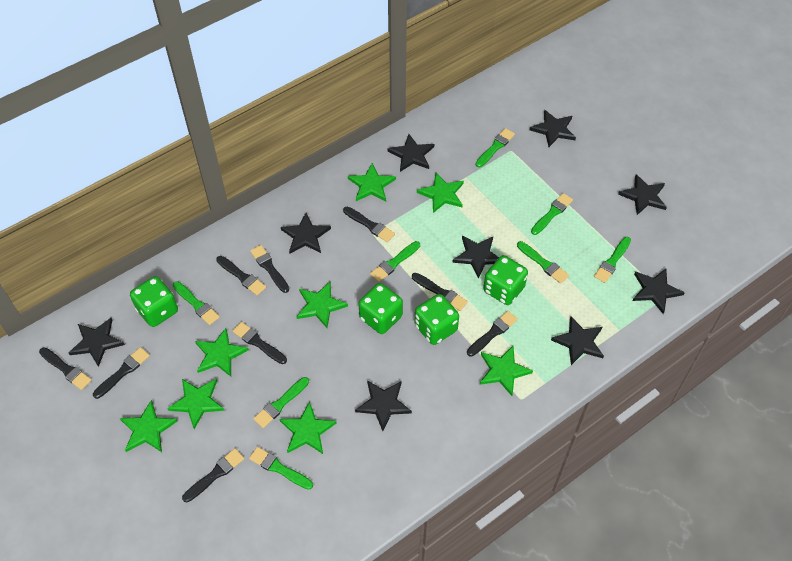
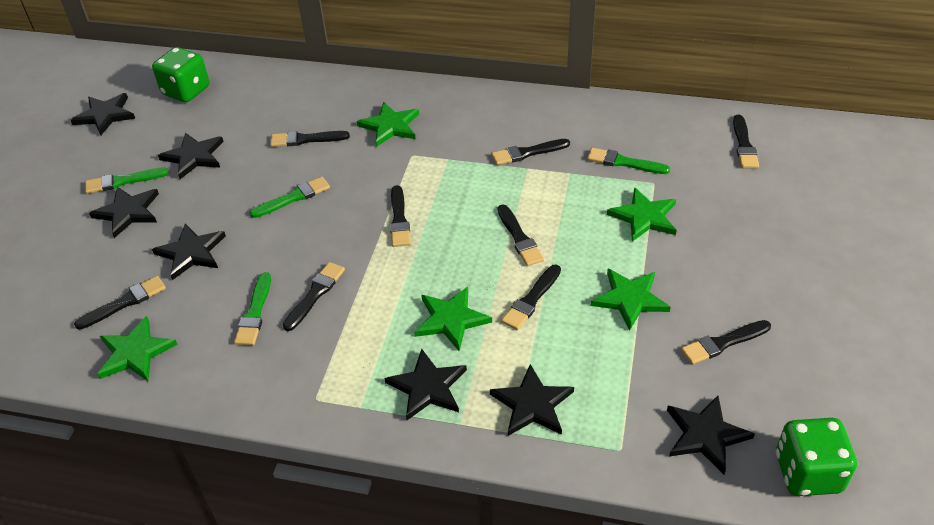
black star: [69,318,125,367] [281,213,331,254] [355,380,412,431] [388,134,434,172] [452,236,499,279] [530,110,576,147] [551,317,604,365] [618,174,667,215] [633,269,685,314] = 9 -> [71,93,135,135] [89,187,159,238] [152,223,226,280] [158,133,224,179] [384,349,467,420] [490,364,574,436] [667,396,755,474] = 7
green brush: [173,281,220,325] [249,447,313,490] [253,377,309,428] [370,241,420,282] [475,128,515,167] [517,241,569,284] [531,193,573,235] [594,237,631,283] = 8 -> [85,167,169,194] [234,272,271,345] [249,177,330,218] [587,148,670,174] = 4
green dice: [130,276,178,327] [359,283,403,334] [415,294,459,345] [483,255,528,305] = 4 -> [152,47,209,102] [776,418,857,496] = 2
green star: [120,400,178,452] [167,379,225,429] [195,328,249,377] [280,401,337,454] [296,281,348,328] [348,163,396,202] [417,173,464,213] [480,346,533,396] = 8 -> [97,316,178,381] [357,102,419,147] [414,287,492,351] [591,269,671,331] [607,187,677,242] = 5

